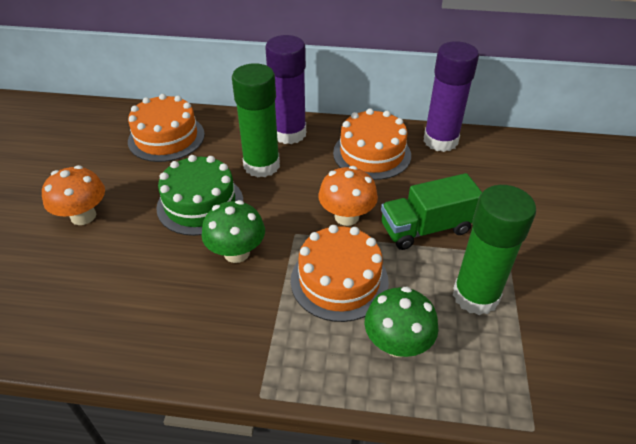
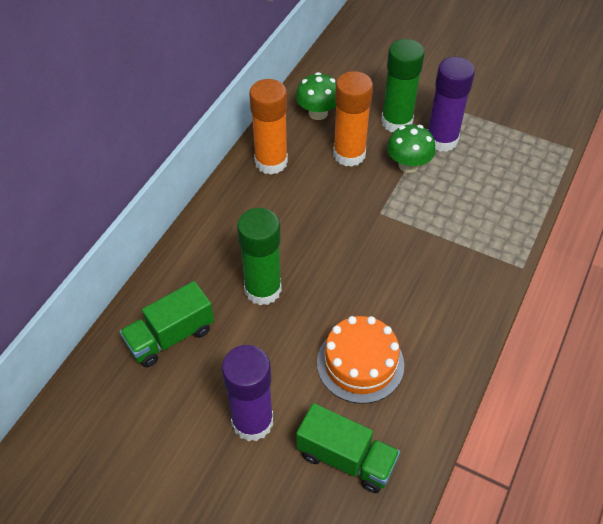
green cake: [156,155,243,236] = 1 -> none = 0
green truck: [381,173,482,250] = 1 -> [120,281,214,367] [296,403,400,493] = 2
orange cake: [128,94,205,162] [291,225,389,322] [333,108,411,180] = 3 -> [317,316,404,404] = 1
orange glue stick: none = 0 -> [249,79,288,175] [333,71,373,167] = 2
orange mushroom: [42,165,105,225] [318,166,378,226] = 2 -> none = 0

